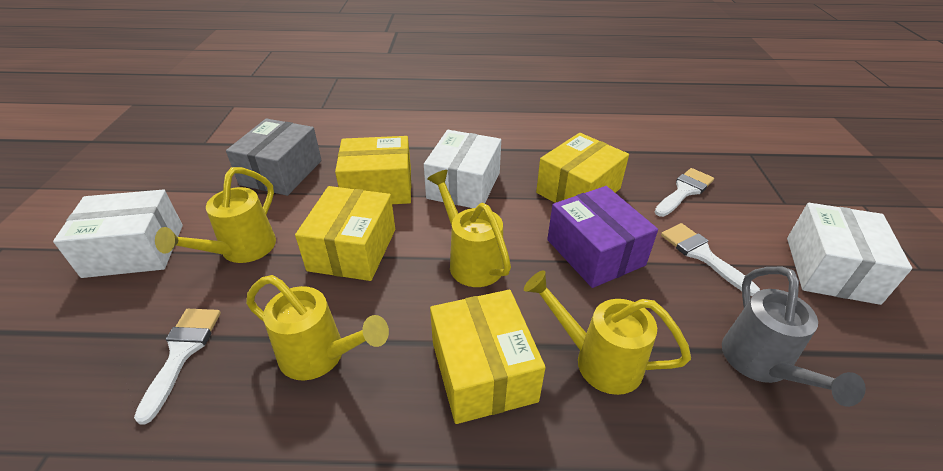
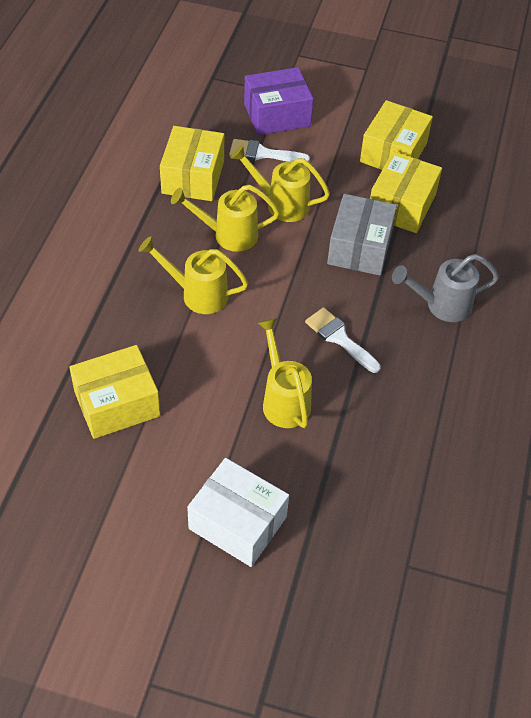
white box: [53,190,183,278] [424,130,501,208] [787,203,912,305] = 3 -> [187,458,289,567] = 1
white brush: [134,309,221,425] [655,168,714,217] [661,223,760,296] = 3 -> [229,139,310,162] [305,307,381,373] = 2

